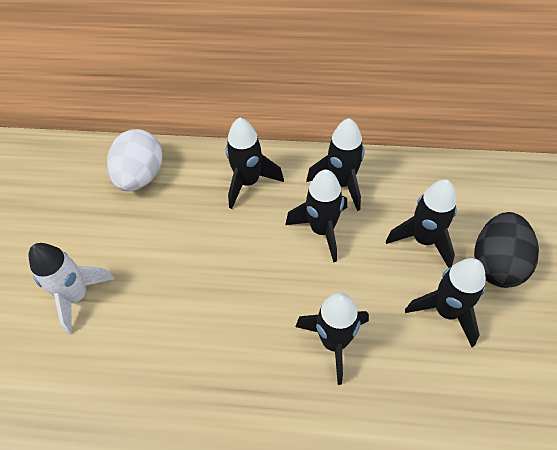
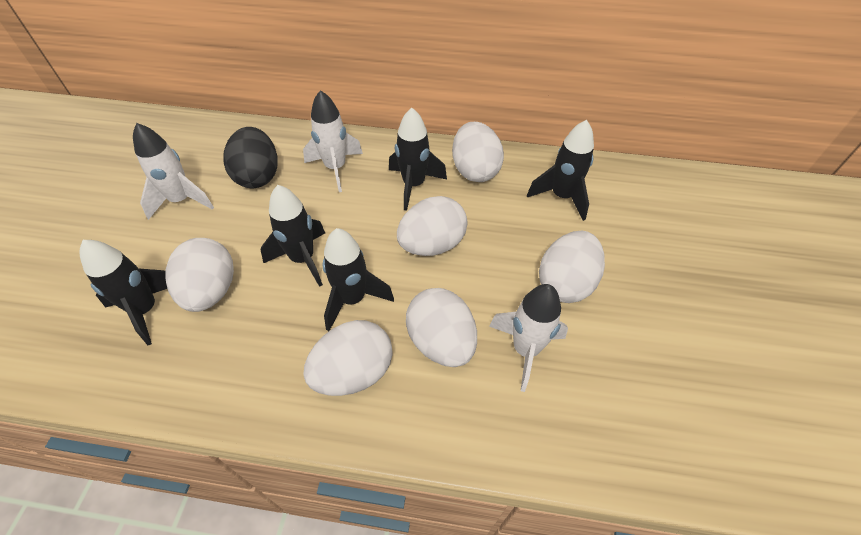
black rocket: [226,118,284,209] [285,170,347,263] [295,293,369,385] [306,118,365,211] [386,179,457,268] [405,258,486,347] = 6 -> [79,240,167,345] [261,185,325,287] [322,228,394,331] [389,108,447,211] [527,120,594,221] = 5
white egg: [107,129,163,191] = 1 -> [165,238,234,312] [303,320,393,396] [397,196,467,256] [406,288,477,367] [452,122,504,182] [539,231,605,303] = 6
white rocket: [29,243,115,334] = 1 -> [133,123,214,220] [303,90,363,192] [489,284,568,392] = 3

